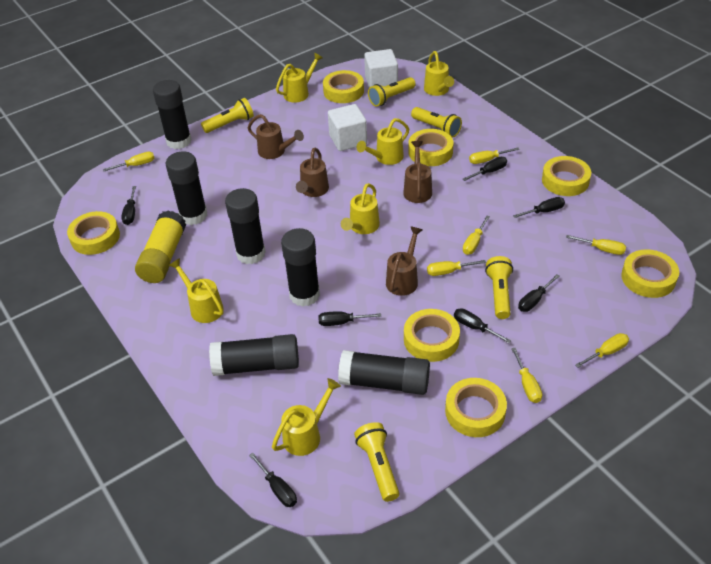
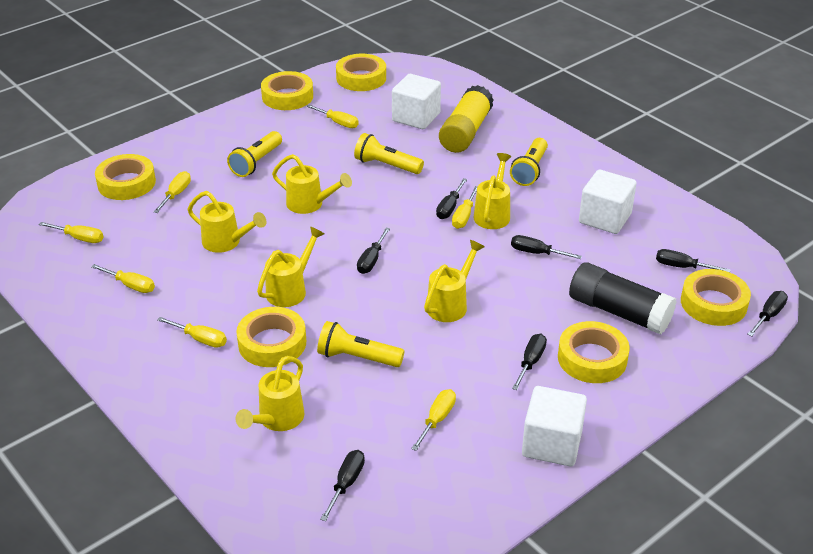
black glue stick: [153,80,192,149] [166,151,208,225] [209,334,299,376] [225,188,266,264] [281,228,320,306] [338,350,430,395] = 6 -> [569,262,676,334] = 1
brown watering can: [248,114,304,159] [296,148,329,197] [386,226,422,296] [403,141,432,203] = 4 -> none = 0
white cube: [328,104,367,151] [364,49,398,88] = 2 -> [392,74,441,129] [522,386,587,466] [579,170,637,234] = 3
yellow flashlight: [201,98,254,133] [354,422,399,502] [368,77,416,107] [411,107,462,138] [485,256,513,319] = 5 -> [227,131,282,177] [317,321,404,367] [354,133,424,174] [510,138,548,186] = 4
yellow tape: [67,211,120,255] [323,70,364,103] [404,309,460,362] [409,129,454,166] [445,378,507,437] [542,156,591,196] [621,249,679,298] = 7 -> [95,154,156,200] [236,307,306,367] [261,71,313,110] [336,54,386,91] [558,321,630,383] [681,269,751,326] = 6

